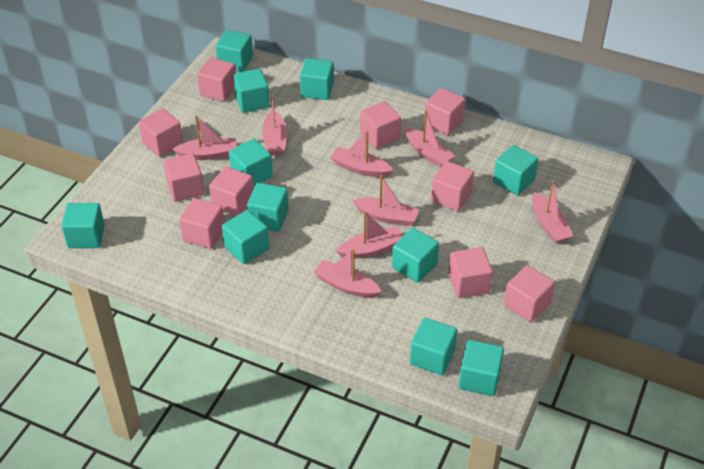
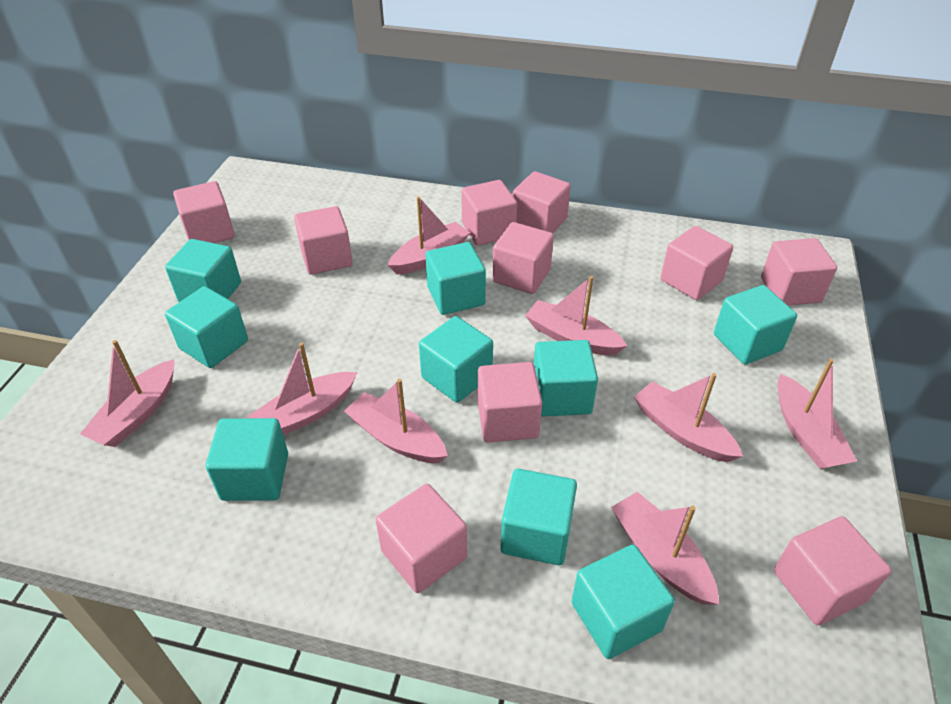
turquoise cube: [61,203,105,248] [216,30,253,72] [222,210,269,264] [229,139,273,186] [233,69,270,113] [247,183,289,232] [300,58,334,100] [392,228,439,283] [410,318,457,375] [458,340,504,396] [493,145,538,195] = 11 -> [165,239,241,302] [165,286,248,368] [206,418,288,501] [419,316,493,403] [425,242,486,315] [500,469,577,565] [534,340,598,416] [571,545,675,659] [714,285,797,365] = 9

